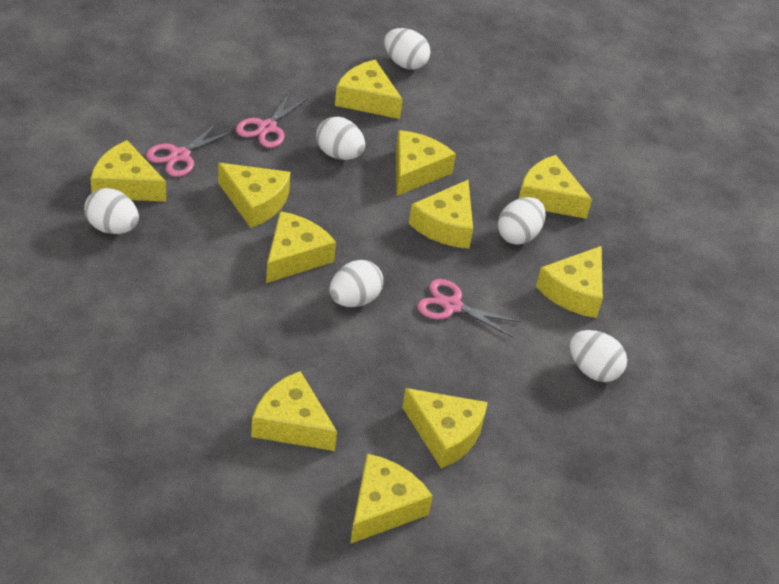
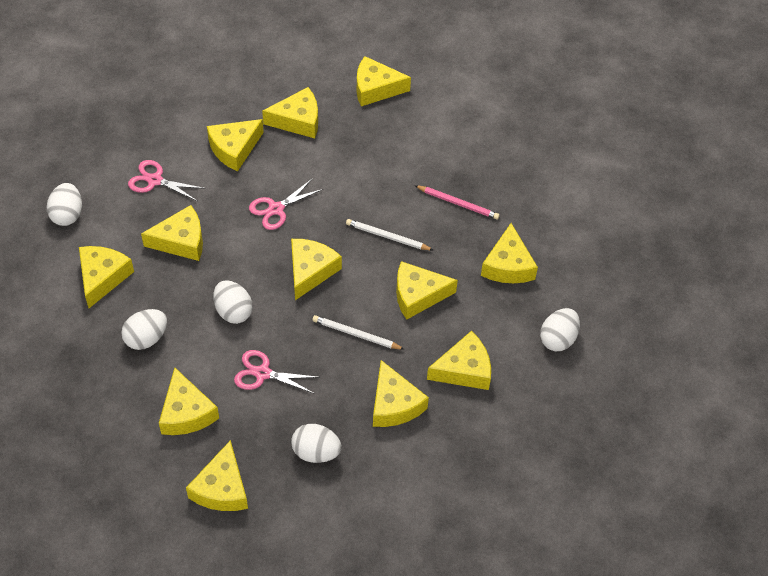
pink pencil: none = 0 -> [415,185,500,220] = 1
white egg: [84,188,139,234] [316,117,365,160] [329,260,383,307] [384,28,431,70] [498,197,546,245] [569,330,627,382] = 6 -> [47,183,82,226] [121,309,167,350] [213,280,253,324] [291,424,342,463] [540,308,580,351] = 5
white pencil: none = 0 -> [312,315,405,350] [346,219,433,250] = 2
yellow cheese: [91,140,166,201] [218,163,291,228] [251,371,337,451] [266,211,336,283] [335,60,403,119] [350,454,433,544] [396,130,456,196] [402,388,488,469] [409,180,473,249] [519,155,592,219] [536,246,603,318] = 11 -> [79,246,134,308] [141,205,203,261] [159,368,219,435] [186,440,248,511] [207,119,264,172] [262,87,318,138] [291,239,342,300] [357,56,411,106] [373,360,429,427] [396,261,458,320] [427,331,491,390] [481,223,538,283] = 12

